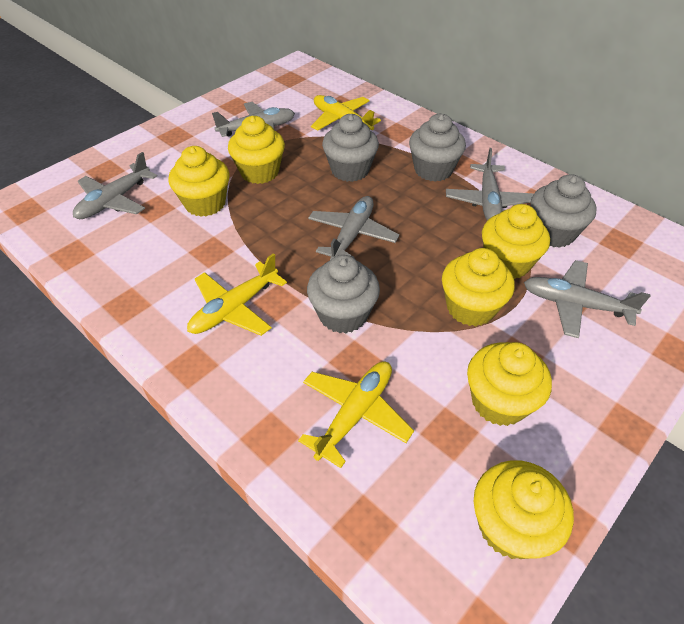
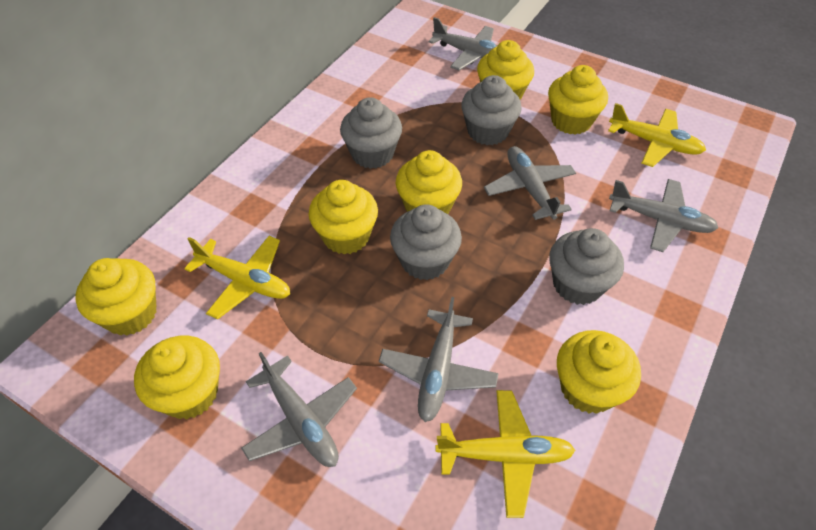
yellow cupcake: [168,146,229,217] [228,116,285,184] [442,248,515,326] [467,342,552,426] [474,460,574,559] [482,204,550,279] = 6 -> [76,258,157,336] [134,336,220,419] [309,180,378,255] [396,150,462,214] [477,40,534,100] [548,65,608,135] [557,330,641,414] = 7

